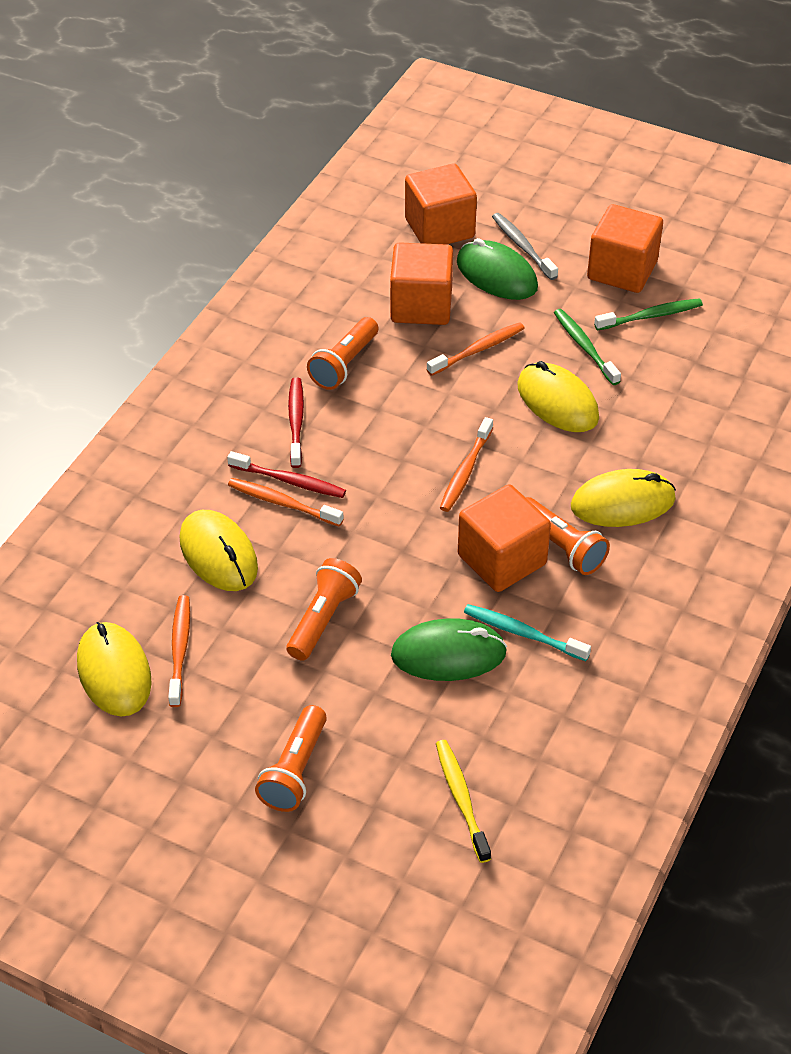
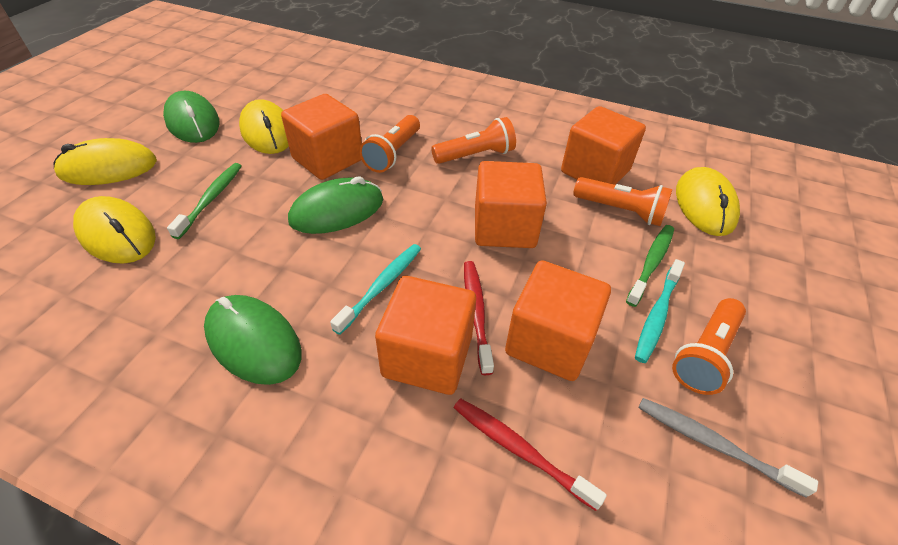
green mouse: [391,618,507,681] [457,238,538,300] = 2 -> [163,91,220,143] [204,295,302,385] [288,176,383,234] = 3
orange cube: [390,242,453,325] [405,164,477,245] [458,484,551,592] [587,204,663,293] = 4 -> [281,94,362,180] [375,276,476,395] [475,161,547,248] [505,260,611,381] [561,106,646,185] = 5
orange toothbrush: [168,595,190,707] [228,478,343,526] [427,322,525,376] [440,417,493,512] = 4 -> none = 0
turquoise toothbrush: [464,604,591,661] = 1 -> [330,244,421,335] [635,259,685,363] = 2
yellow toothbrush: [436,740,491,863] = 1 -> none = 0

